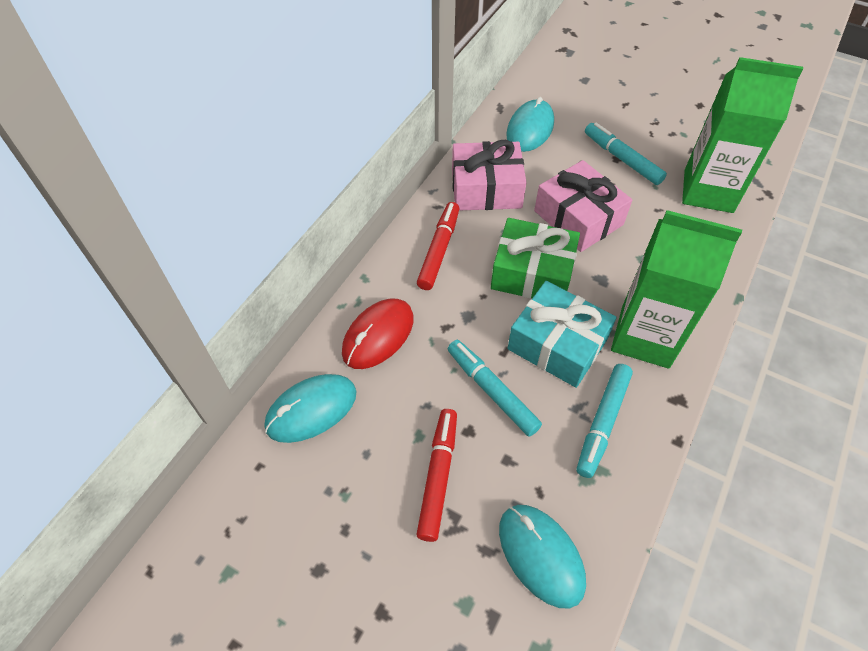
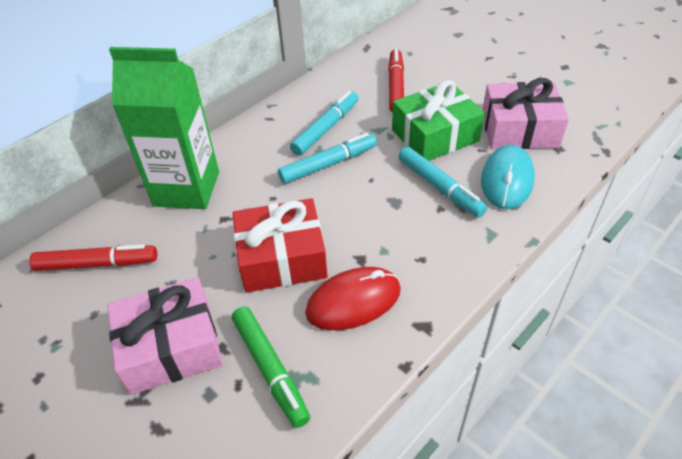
green carton: [611,210,742,369] [682,57,803,213] = 2 -> [109,47,219,209] = 1
green marker: none = 0 -> [232,307,310,428] = 1
red gift: none = 0 -> [233,198,328,293] = 1
turquoise gift: [508,281,617,388] = 1 -> none = 0
turquoise mouse: [265,374,356,443] [499,505,586,608] [506,97,554,152] = 3 -> [481,145,534,209] = 1

